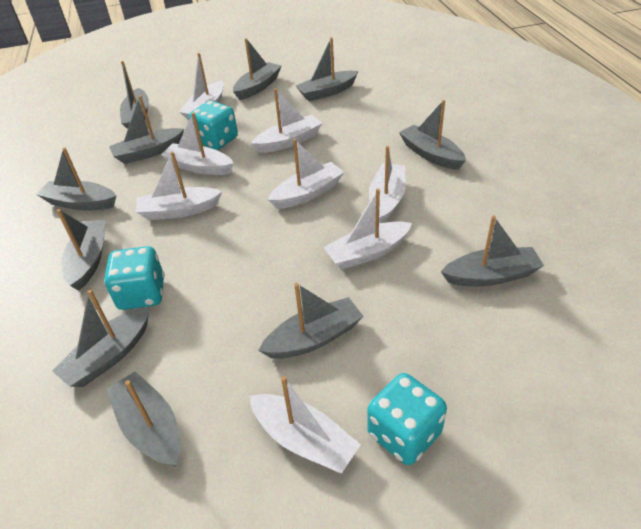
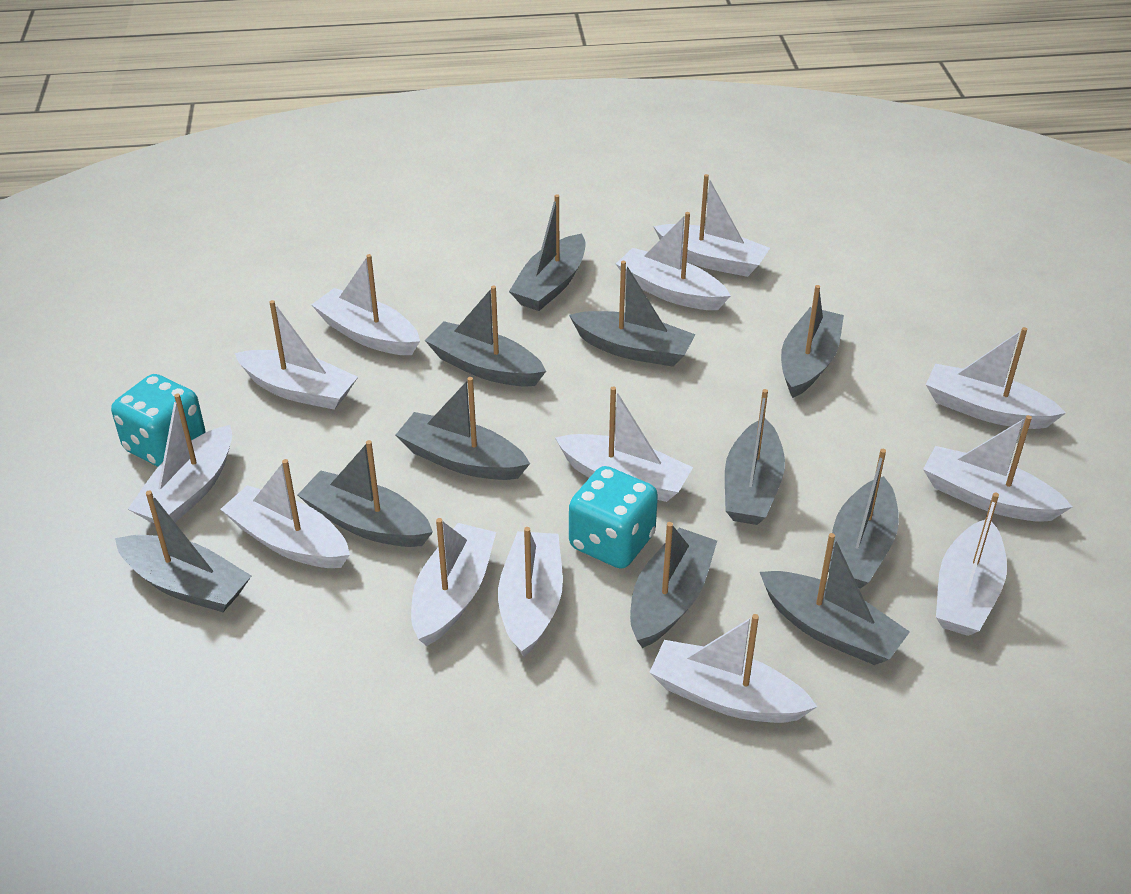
turquoise dice: [104,246,165,310] [189,101,238,150] [367,373,447,465] = 3 -> [111,374,205,467] [569,466,658,569] = 2
white boat: [136,152,223,220] [161,112,234,175] [180,53,224,120] [249,376,361,474] [251,88,322,153] [268,139,344,209] [323,189,412,269] [369,146,406,223] = 8 -> [128,394,232,523] [220,459,350,568] [235,300,358,410] [311,254,420,355] [411,518,496,646] [498,527,563,657] [555,386,693,502] [616,212,731,310] [649,614,817,723] [653,174,770,277] [923,415,1072,522] [926,327,1066,429] [936,493,1007,636] = 13

